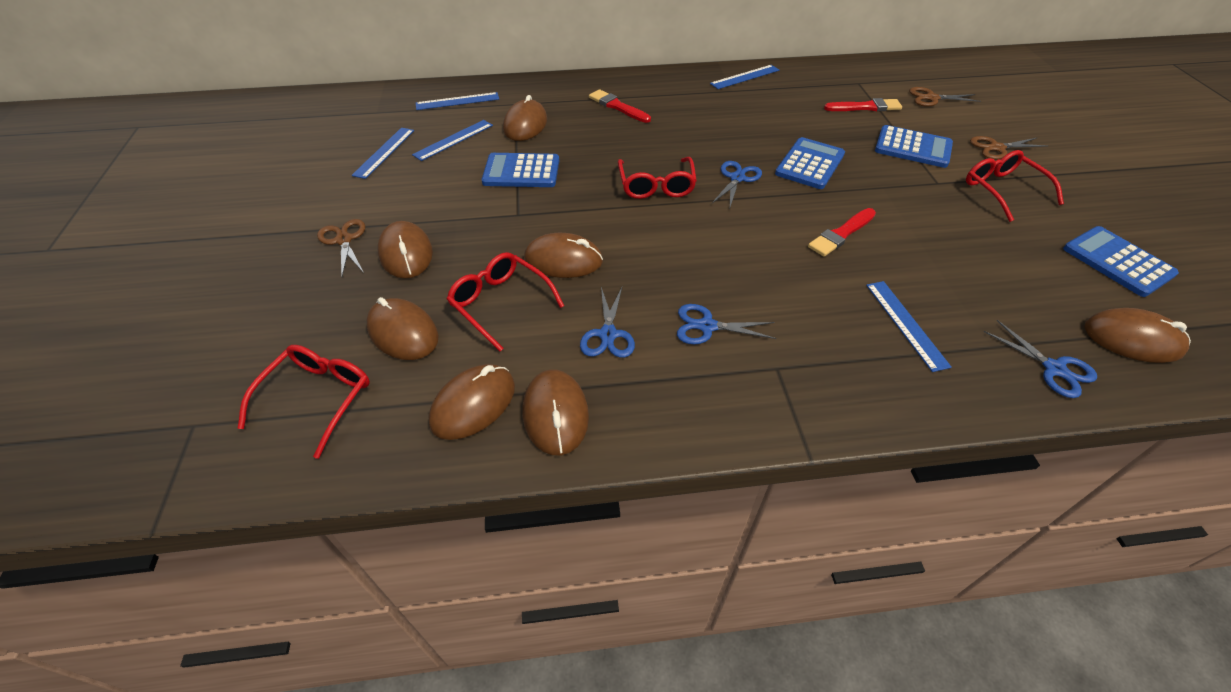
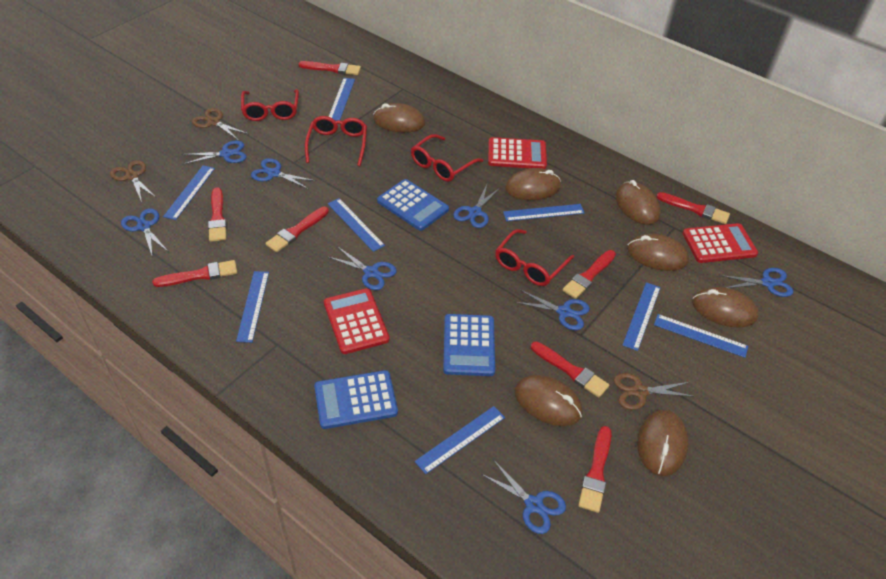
blue calculator: [482,153,559,187] [775,137,845,189] [875,125,953,168] [1063,226,1179,297] = 4 -> [314,370,398,429] [377,179,449,231] [443,314,495,376] = 3
blue ruler: [351,128,414,179] [412,120,493,161] [416,92,499,110] [710,65,779,89] [866,281,952,372] = 5 -> [163,165,215,220] [236,271,269,343] [328,198,385,252] [329,78,355,121] [415,406,505,474] [503,204,584,221] [622,282,661,351] [654,314,748,358] = 8
blue scissors: [580,287,635,358] [677,304,776,344] [712,161,762,207] [983,320,1097,398] = 4 -> [121,208,168,257] [182,141,246,164] [251,158,316,189] [328,246,397,290] [453,185,501,228] [481,461,566,534] [515,290,590,330] [720,268,793,297] = 8
red brush: [589,89,651,123] [808,208,876,257] [824,98,902,111] = 3 -> [152,260,237,287] [208,187,227,242] [266,207,329,252] [298,61,361,75] [531,341,609,398] [563,250,616,299] [578,426,612,513] [656,192,730,224] = 8
red calculator: none = 0 -> [324,288,390,354] [488,137,547,169] [682,223,758,263] = 3

